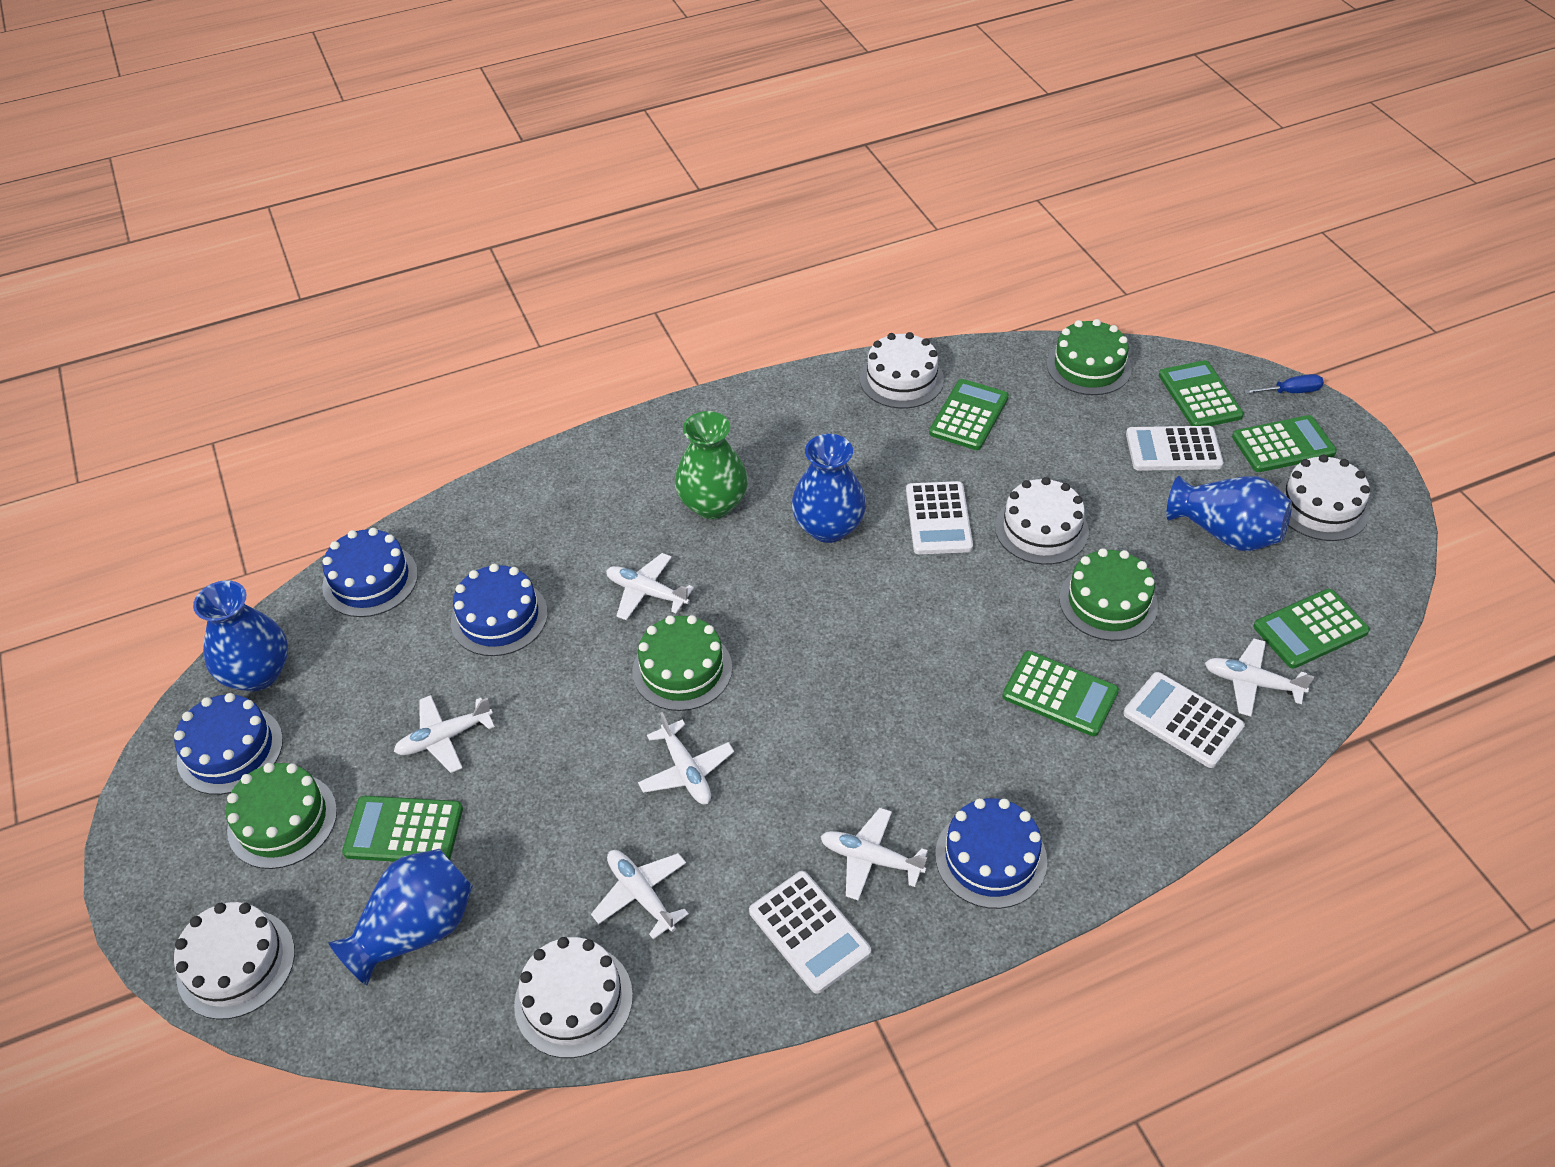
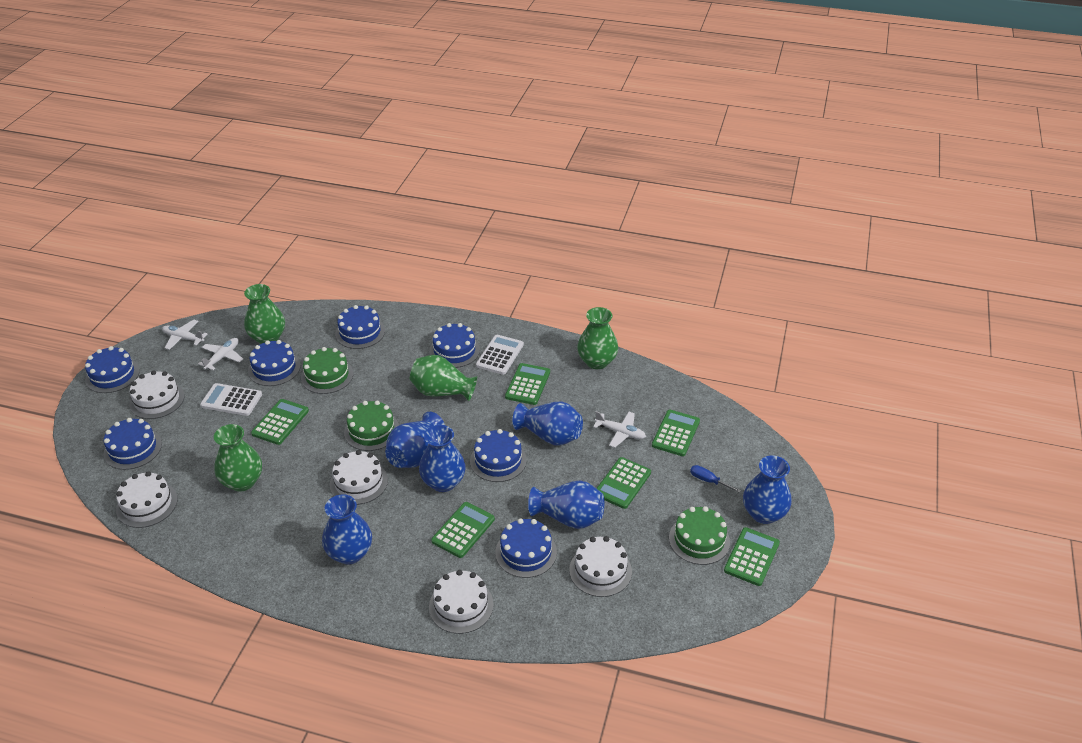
blue cake: [174,693,283,795] [322,528,418,617] [451,564,548,656] [935,798,1047,909] = 4 -> [85,346,140,393] [104,418,162,470] [248,340,301,386] [335,305,385,349] [429,323,480,368] [470,429,527,482] [495,518,557,578] = 7
blue vase: [193,580,288,691] [329,849,473,986] [791,434,866,543] [1166,476,1292,551] = 4 -> [322,494,372,564] [385,412,445,468] [419,425,465,492] [513,402,583,446] [528,480,604,529] [743,456,792,524] = 6
green cake: [226,763,337,869] [632,615,732,711] [1047,319,1132,395] [1059,548,1158,641] = 4 -> [301,347,353,394] [344,401,399,451] [669,506,730,565] = 3
green vase: [675,411,748,519] = 1 -> [214,424,262,492] [244,284,285,344] [410,355,477,401] [577,307,618,369] = 4
white calculator: [749,871,871,994] [906,481,973,554] [1123,672,1245,768] [1126,426,1224,471] = 4 -> [200,383,262,416] [476,335,524,375] = 2
white plane: [394,695,495,773] [591,850,689,939] [606,553,694,621] [638,712,734,804] [820,808,928,900] [1205,639,1314,716] = 6 -> [162,320,207,350] [198,338,243,370] [593,411,646,448] = 3

